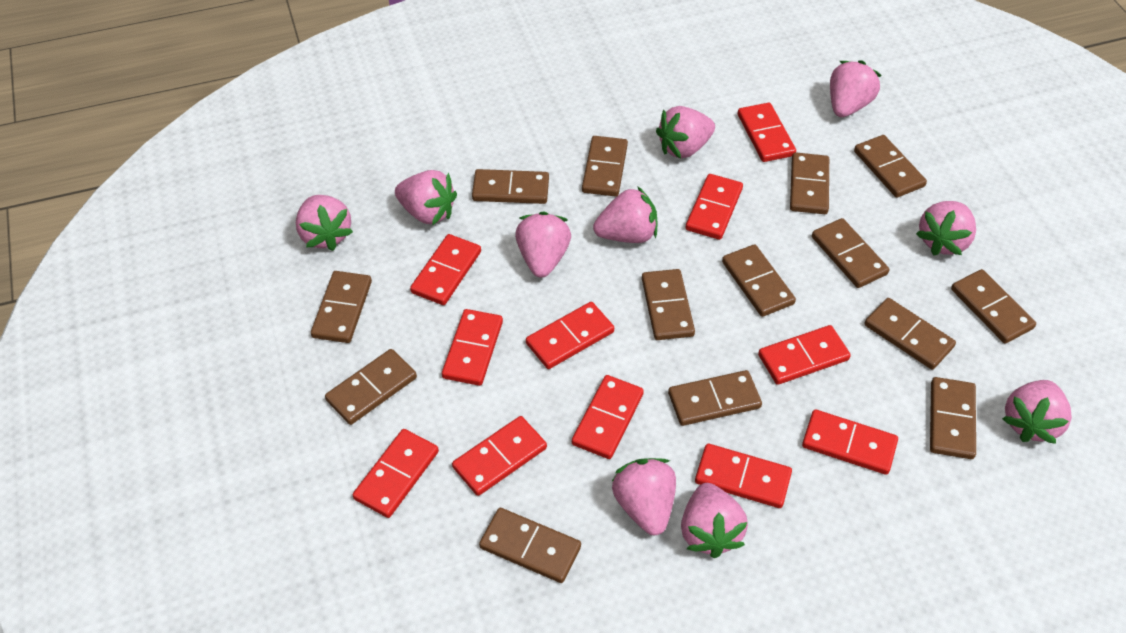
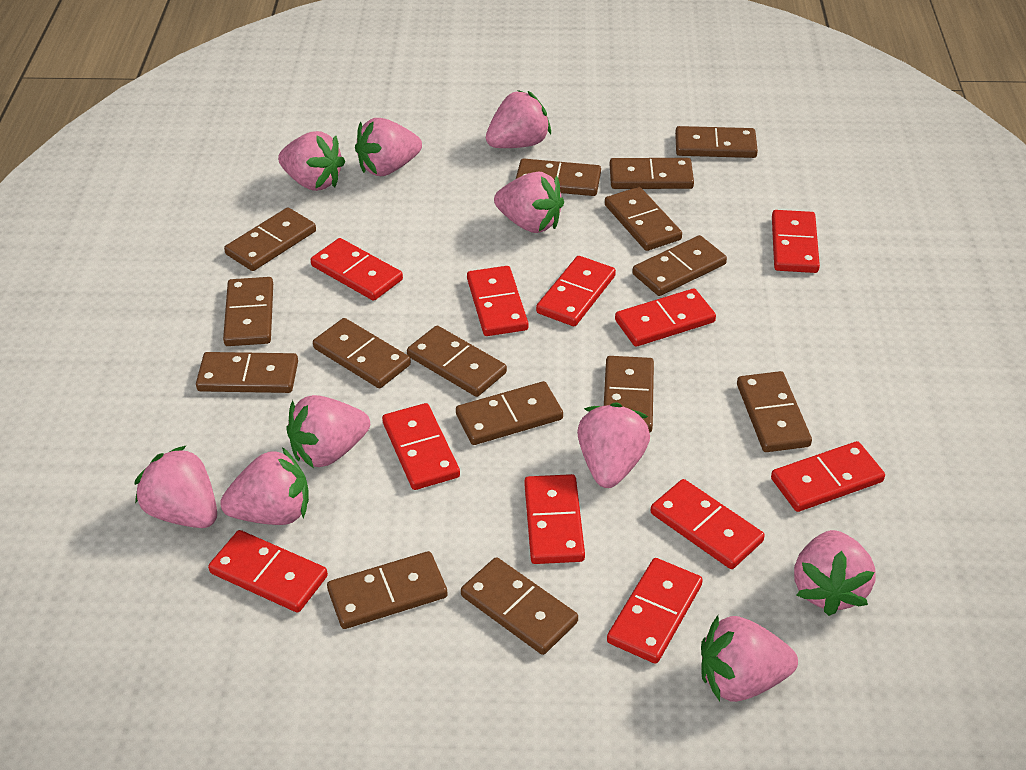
brown domino: [311,271,372,343] [325,349,417,425] [472,169,549,204] [479,508,581,583] [582,136,628,197] [642,269,695,340] [668,370,762,426] [722,244,796,317] [790,152,829,214] [812,218,889,288] [854,135,927,198] [865,298,956,370] [930,377,976,459] [951,269,1036,344] = 14 -> [196,352,298,393] [223,277,273,346] [224,208,316,271] [313,318,411,388] [327,551,448,629] [407,326,507,397] [456,381,563,445] [461,557,578,655] [516,158,601,196] [604,356,654,433] [605,187,682,251] [610,158,694,189] [632,235,727,296] [675,126,758,158] [737,371,812,452] = 15

